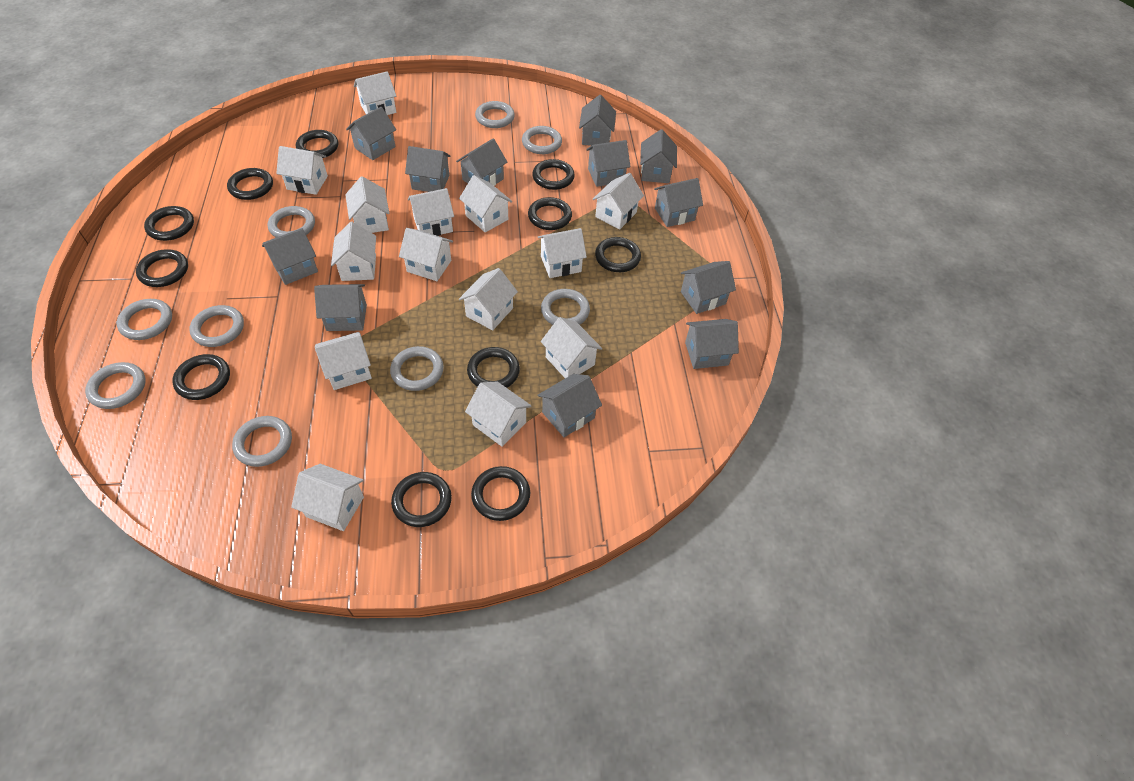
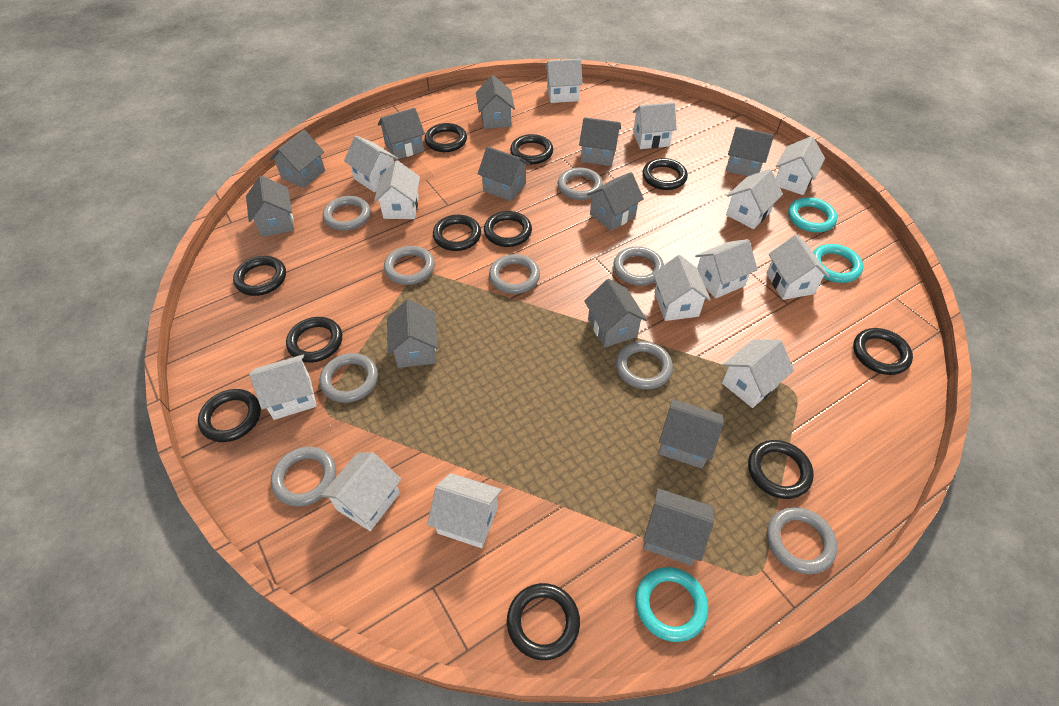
turquoise ring: none = 0 -> [635,567,708,642] [788,197,837,232] [813,244,863,283] = 3
white house: [276,146,328,195] [291,464,364,531] [315,332,372,390] [331,222,376,281] [345,176,389,233] [354,71,396,115] [399,228,453,281] [408,188,454,236] [459,175,513,232] [459,268,518,330] [465,381,531,447] [538,228,587,278] [541,317,602,378] [593,173,644,229] = 14 -> [249,354,317,420] [321,452,401,531] [344,136,398,192] [374,160,420,219] [427,473,502,548] [545,59,583,103] [633,102,677,149] [653,255,711,321] [695,239,758,299] [722,339,794,408] [726,169,783,229] [767,235,830,300] [776,136,825,195] = 13

